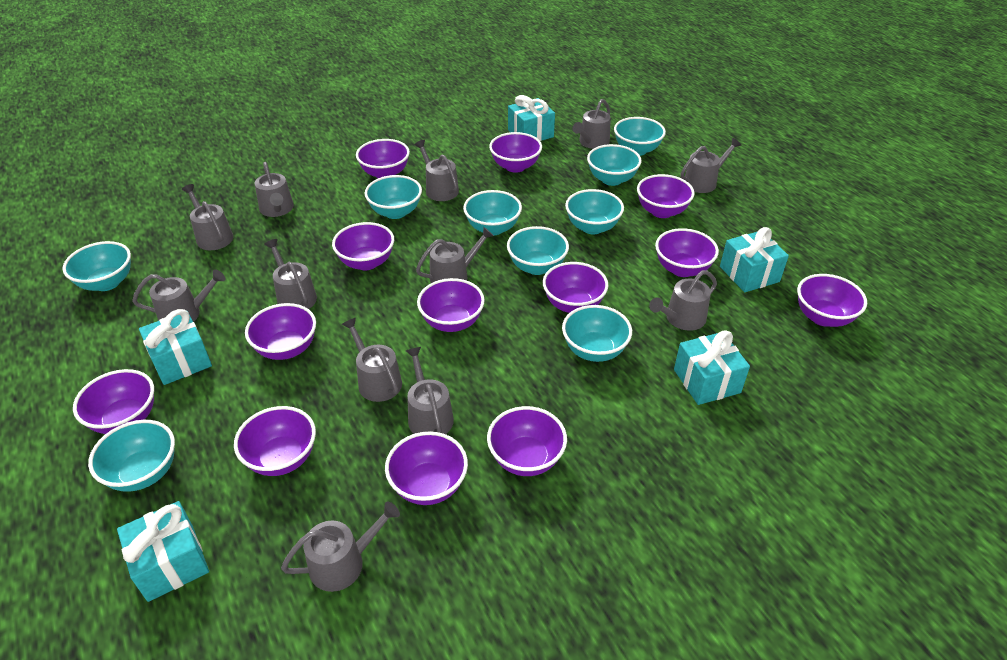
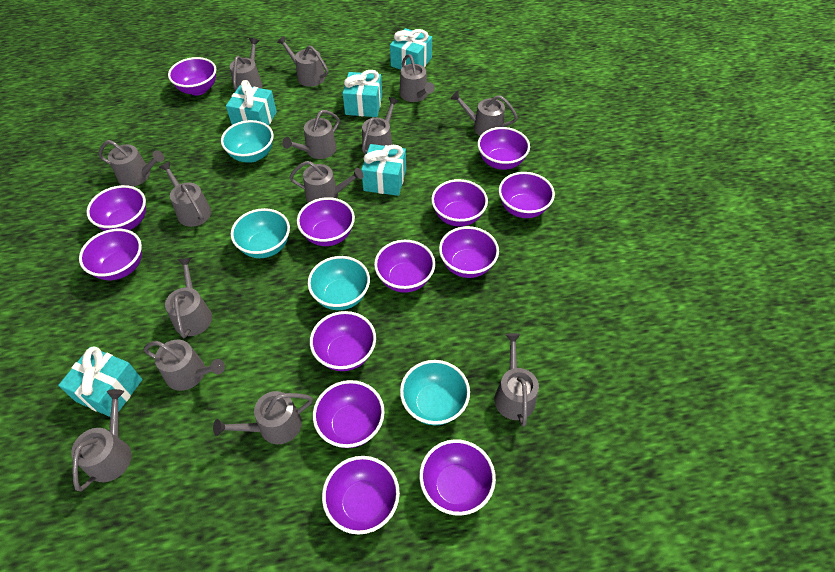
grey watering can: [132,270,225,322] [182,184,233,250] [255,162,294,217] [264,239,317,309] [281,501,400,592] [342,318,402,402] [406,347,454,434] [414,140,459,201] [416,227,494,283] [572,99,611,149] [649,270,717,331] [681,138,741,193] = 12 -> [71,389,132,491] [99,140,164,186] [144,340,225,391] [159,162,211,227] [165,258,212,338] [213,391,313,444] [230,38,262,91] [277,36,328,87] [282,110,340,159] [289,161,363,203] [362,97,399,155] [399,54,435,102] [451,91,518,136] [494,333,539,427] = 14
turquoise bowl: [62,241,131,291] [88,420,175,492] [365,175,422,219] [463,190,522,235] [507,226,569,275] [562,305,632,362] [565,189,624,234] [587,144,642,186] [614,117,666,156] = 9 -> [221,120,274,163] [231,208,290,258] [308,256,370,310] [400,360,470,425] = 4

